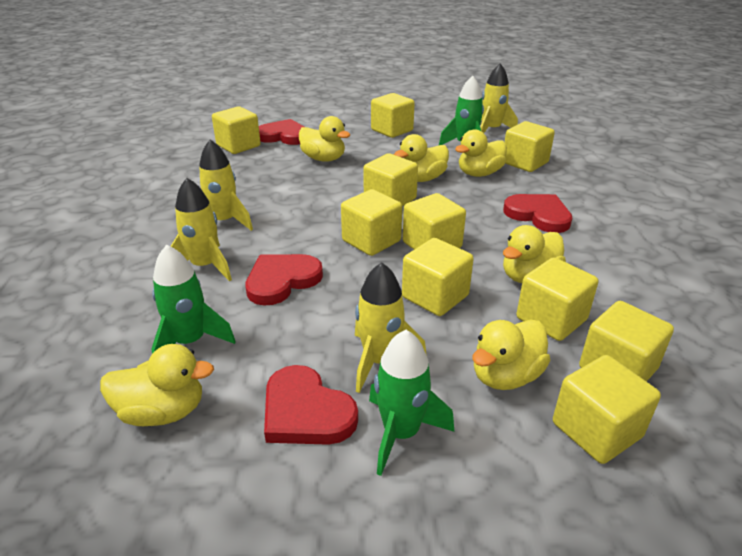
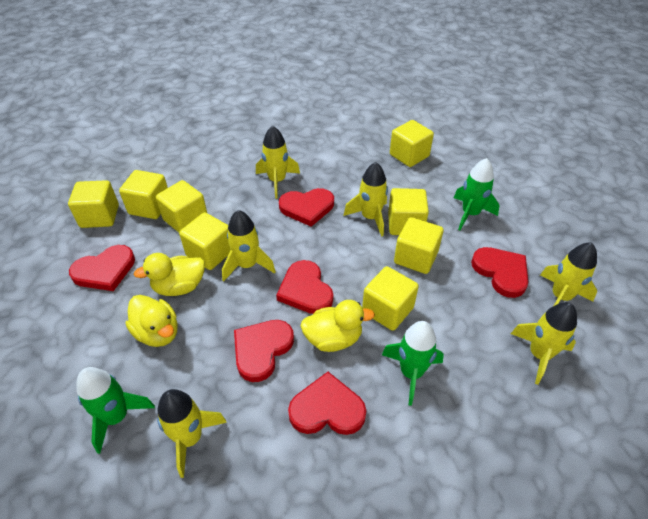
red heart: [245,254,323,306] [259,119,304,145] [264,365,358,445] [503,194,572,233] = 4 -> [69,245,135,291] [234,320,294,382] [276,260,333,314] [279,188,334,227] [288,372,366,435] [471,247,528,298] = 6
yellow cube: [212,106,261,154] [341,189,402,256] [363,153,418,206] [371,93,415,138] [402,238,474,316] [403,193,466,249] [504,121,555,172] [516,257,598,341] [553,355,661,464] [579,301,674,382] = 10 -> [68,180,119,228] [119,170,168,219] [156,180,207,232] [179,212,231,270] [362,266,419,331] [388,188,429,235] [390,120,434,167] [394,217,443,274] = 8
yellow duck: [100,344,214,426] [299,116,350,162] [394,134,449,182] [455,129,507,177] [472,320,550,390] [503,225,566,283] = 6 -> [125,295,178,347] [134,253,205,296] [300,300,375,352] = 3
yellow rocket: [170,178,232,281] [199,139,253,231] [355,262,426,393] [480,63,518,133] = 4 -> [157,389,227,478] [222,210,276,281] [256,126,300,199] [343,162,388,237] [511,302,577,385] [540,242,597,306] = 6

